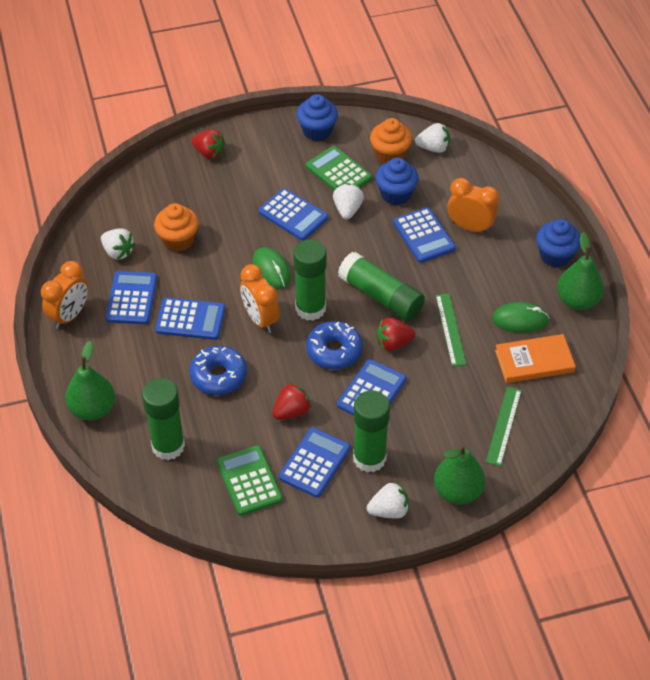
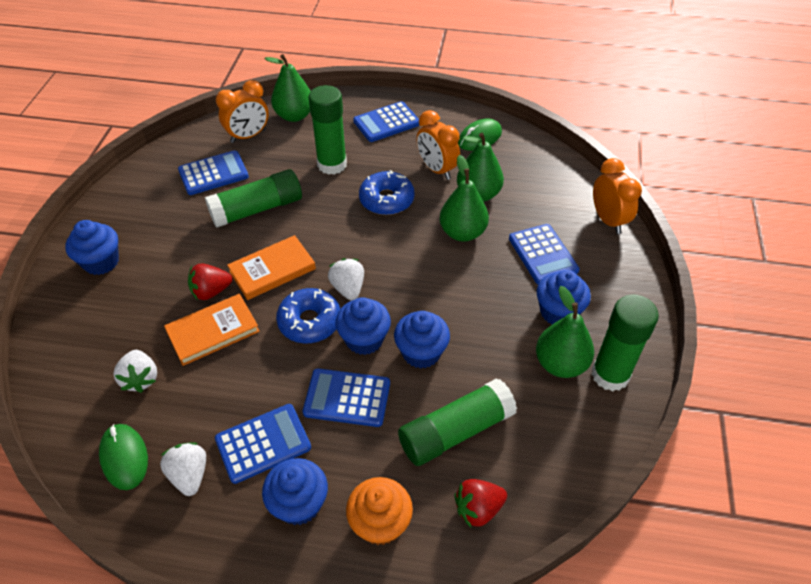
blue calculator: [106,271,157,324] [155,297,225,340] [259,188,328,241] [279,427,351,498] [337,359,406,415] [393,207,456,263] = 6 -> [178,150,249,195] [215,404,311,484] [303,368,390,427] [353,101,419,142] [509,224,580,284] = 5
blue cupcake: [297,94,338,141] [375,158,419,205] [536,219,581,268] = 3 -> [65,220,119,275] [262,458,328,525] [335,297,391,355] [394,311,450,369] [537,270,591,324] = 5
green calculator: [217,445,283,516] [306,146,372,191] = 2 -> none = 0
green pear: [65,341,115,421] [434,445,485,504] [557,232,604,310] = 3 -> [265,54,311,122] [439,155,489,242] [457,133,504,202] [536,286,594,378] = 4
green ruler: [436,294,466,366] [486,386,522,466] = 2 -> none = 0
orange book: [495,334,576,383] = 1 -> [164,294,260,366] [227,235,316,300] = 2
orange cupcake: [154,203,199,252] [370,118,412,164] = 2 -> [346,477,413,545] = 1
red strawberry: [191,129,226,159] [272,382,312,420] [377,318,415,351] = 3 -> [188,264,232,300] [454,479,507,527] = 2
white strawberry: [101,228,135,260] [333,183,364,219] [367,482,409,519] [415,123,450,153] = 4 -> [114,350,157,393] [160,442,206,496] [328,258,364,301] = 3

